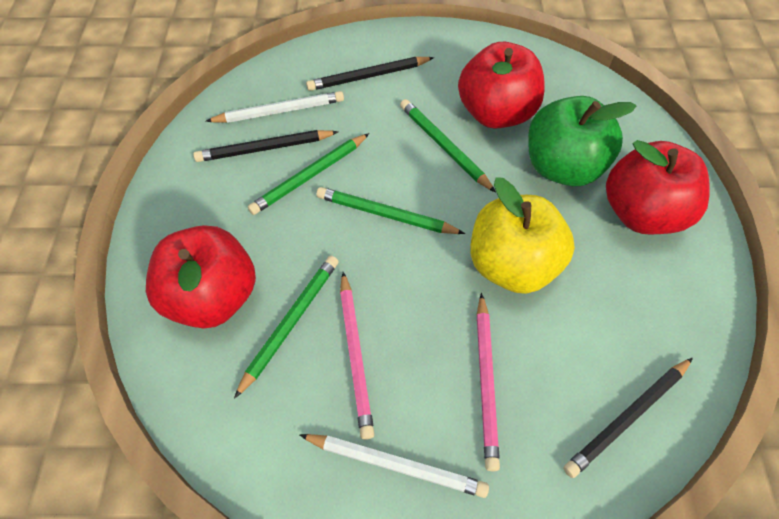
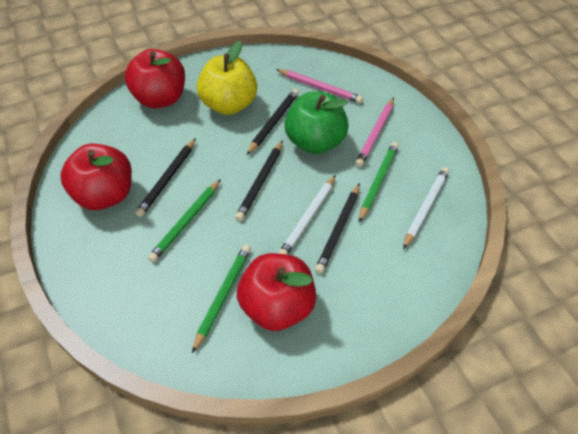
black pencil: [193,130,338,162] [306,57,434,91] [563,358,693,478] = 3 -> [135,138,196,217] [235,140,283,221] [247,89,299,155] [315,183,360,274] = 4
green pencil: [234,256,339,399] [248,133,369,215] [316,187,465,234] [400,99,496,193] = 4 -> [148,179,221,262] [192,245,251,353] [359,142,399,222] = 3

